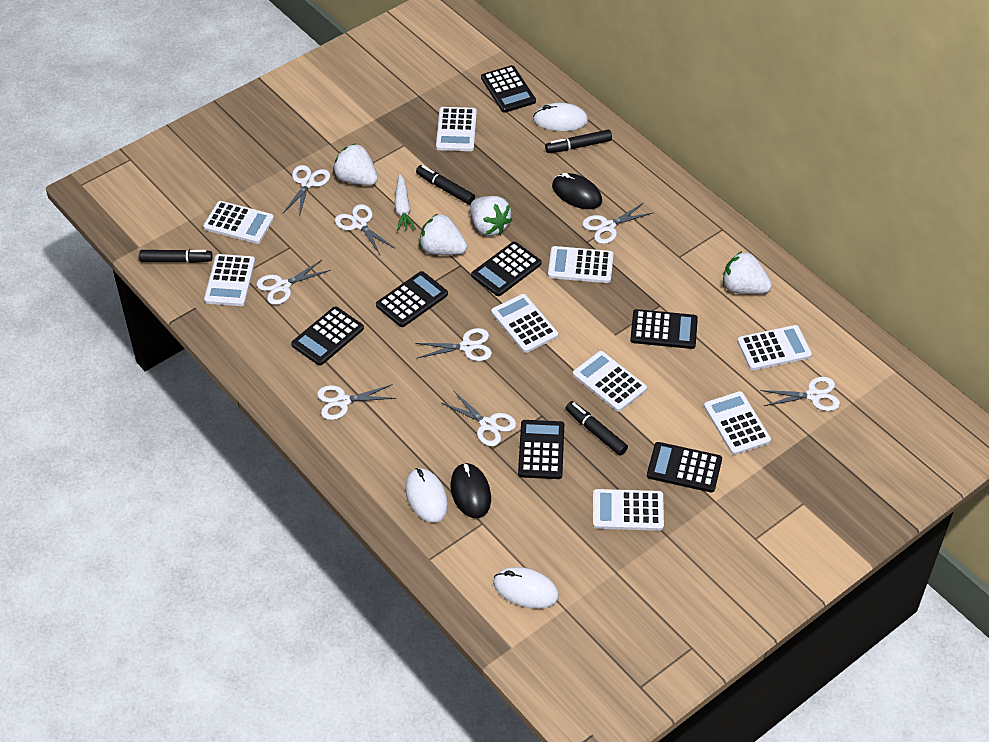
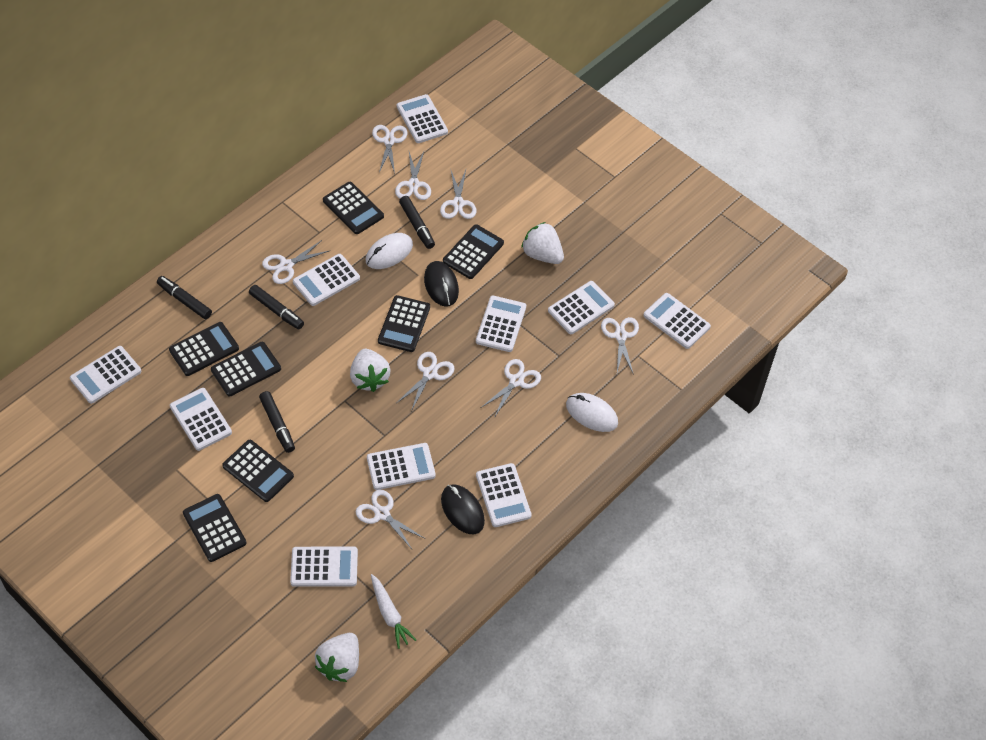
white calculator: [203,201,274,244] [204,254,255,306] [436,107,477,151] [491,294,558,353] [548,246,614,283] [573,351,647,412] [593,489,664,531] [704,391,771,455] [737,325,812,370] = 9 -> [70,346,141,404] [170,388,232,451] [290,546,358,587] [293,254,360,306] [367,443,436,490] [397,94,448,143] [476,296,526,352] [476,463,532,527] [548,281,615,334] [643,293,711,349] = 10
white mouse: [405,468,448,523] [493,567,559,609] [533,103,588,131] = 3 -> [366,233,413,269] [566,393,618,432] = 2
white strawberry: [333,143,378,185] [419,214,467,255] [470,196,512,236] [723,251,772,294] = 4 -> [315,633,359,682] [350,349,391,392] [521,222,564,264] = 3

